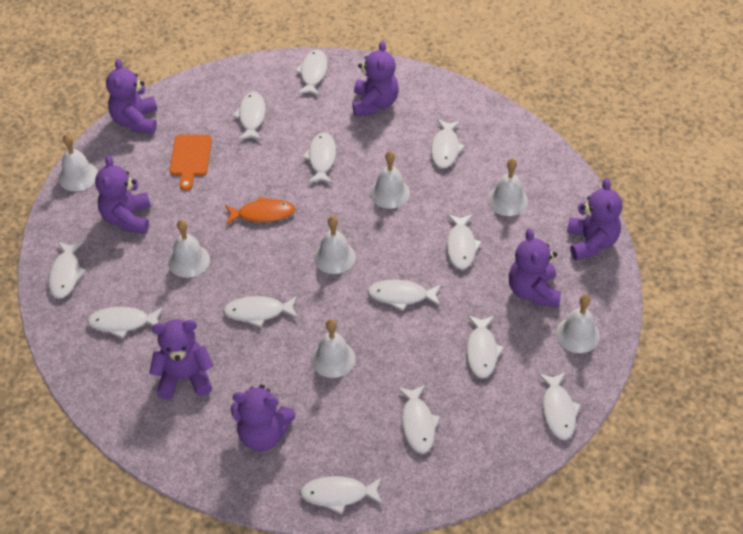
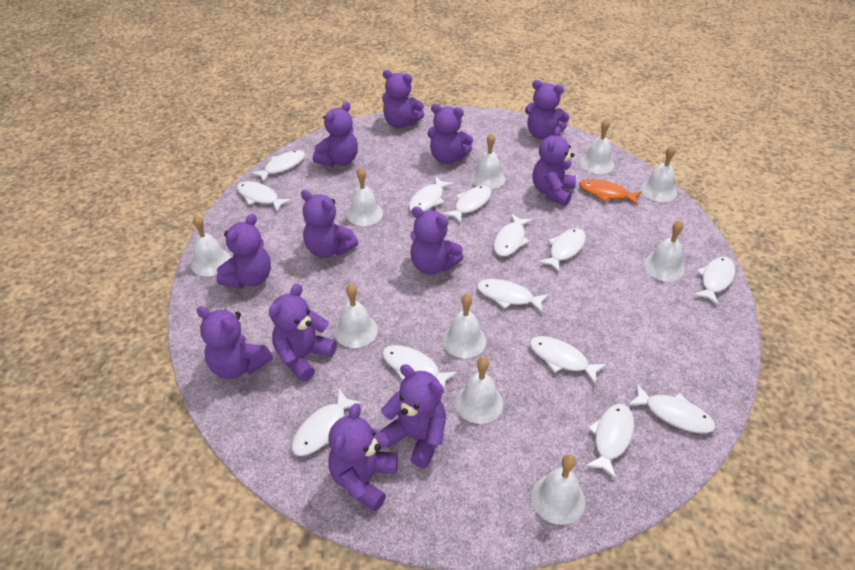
orange cutting board: [169,134,212,191] = 1 -> none = 0
purple teddy bear: [95,155,151,234] [106,59,157,134] [149,319,214,400] [231,384,295,451] [352,41,399,116] [509,228,561,307] [567,178,622,260] = 7 -> [197,306,273,379] [216,214,271,289] [269,284,337,382] [301,190,358,258] [313,101,358,167] [328,403,398,512] [380,364,446,468] [382,70,425,128] [410,206,463,275] [428,103,473,164] [525,80,569,139] [532,127,576,206] = 12
white bell: [58,134,98,191] [168,220,210,278] [311,319,356,378] [314,216,356,274] [370,151,410,209] [488,158,528,216] [556,294,600,353] = 7 -> [191,215,231,276] [334,284,378,348] [346,168,383,226] [442,294,486,358] [455,357,503,424] [471,133,505,189] [531,455,585,525] [580,119,614,174] [641,145,677,202] [644,220,685,282] = 10

